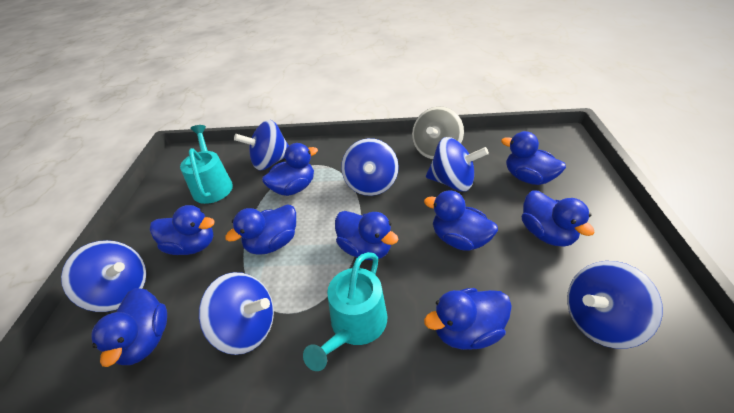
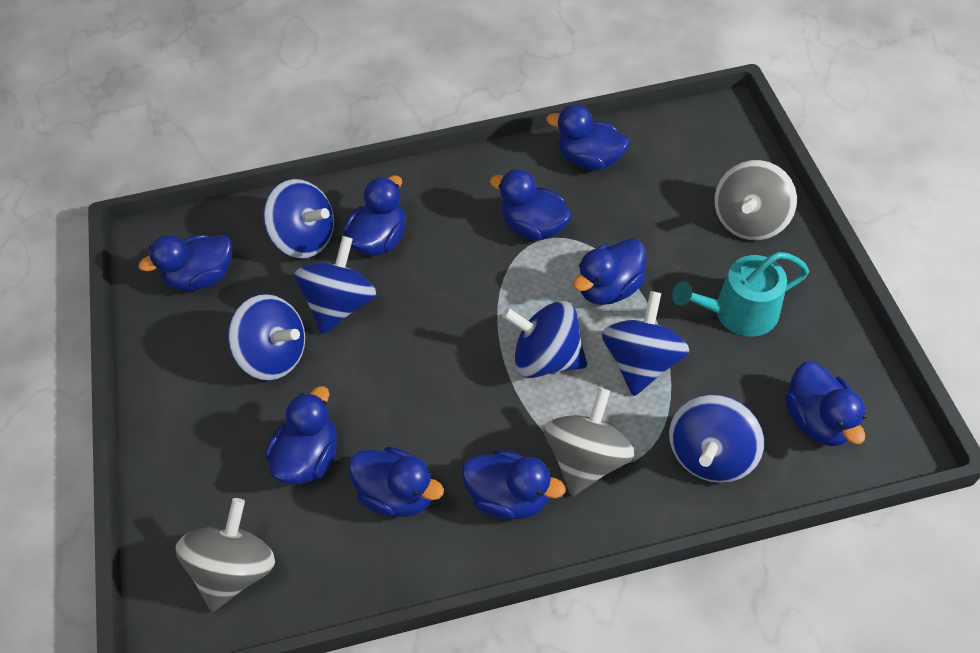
grey spinning top: [412,106,464,159] = 1 -> [175,498,275,612] [544,388,634,496] [714,160,797,240] = 3
turquoise watering can: [180,125,233,204] [303,252,387,371] = 2 -> [672,252,809,337] = 1

